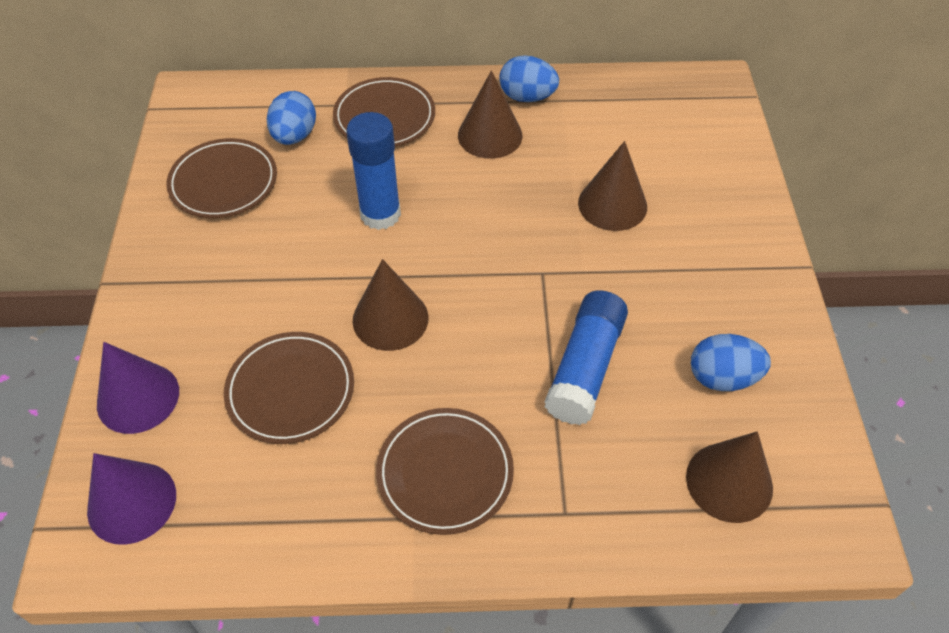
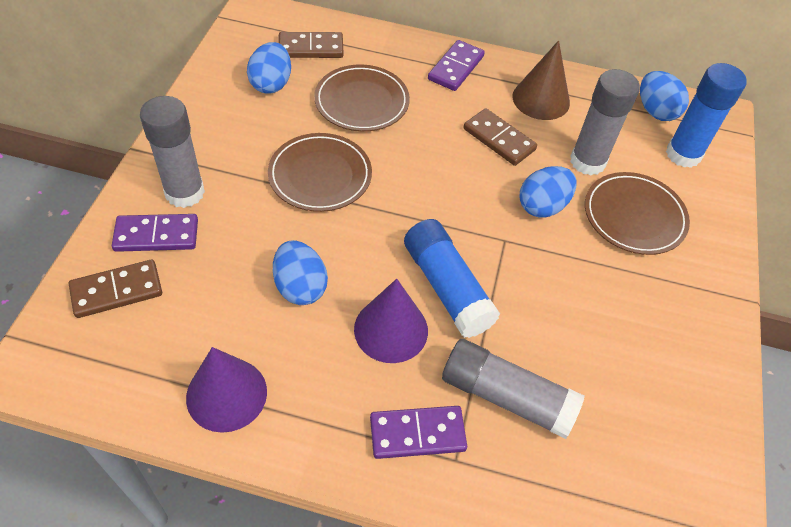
blue egg: [267,91,316,145] [499,55,559,102] [691,334,771,391] = 3 -> [247,42,291,94] [273,240,328,305] [519,166,577,218] [640,71,689,121] = 4
brown cone: [352,259,429,351] [458,70,522,159] [578,141,647,231] [686,431,773,523] = 4 -> [513,40,570,120] = 1
brown domino: none = 0 -> [69,260,162,318] [278,32,343,58] [464,108,537,166] = 3
brown plate: [166,138,277,218] [224,332,354,444] [333,77,435,147] [376,408,514,535] = 4 -> [268,133,372,212] [314,65,410,131] [585,172,690,255] = 3
grey glue stick: none = 0 -> [140,96,205,208] [442,339,585,439] [570,69,640,175] = 3
purple domino: none = 0 -> [112,214,198,252] [370,406,467,459] [428,40,485,91] = 3

